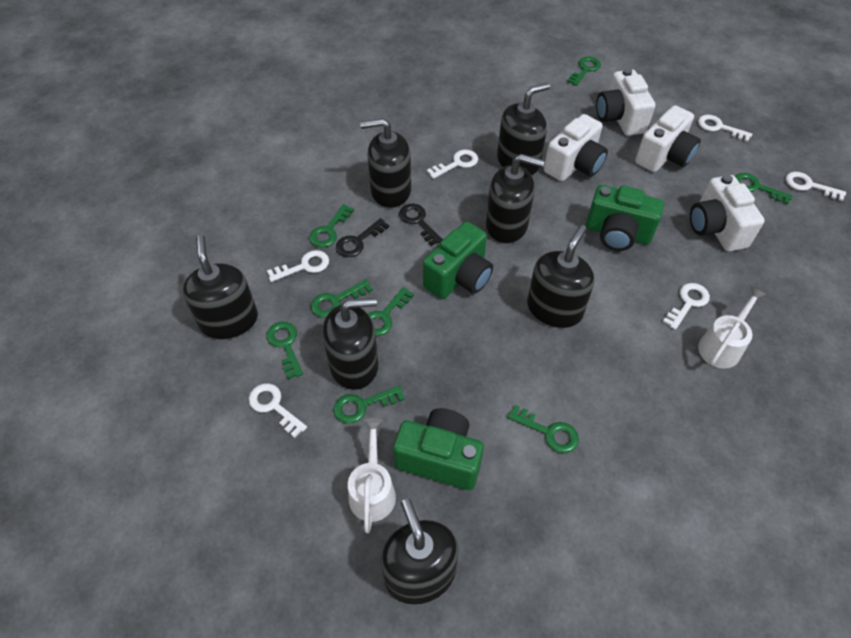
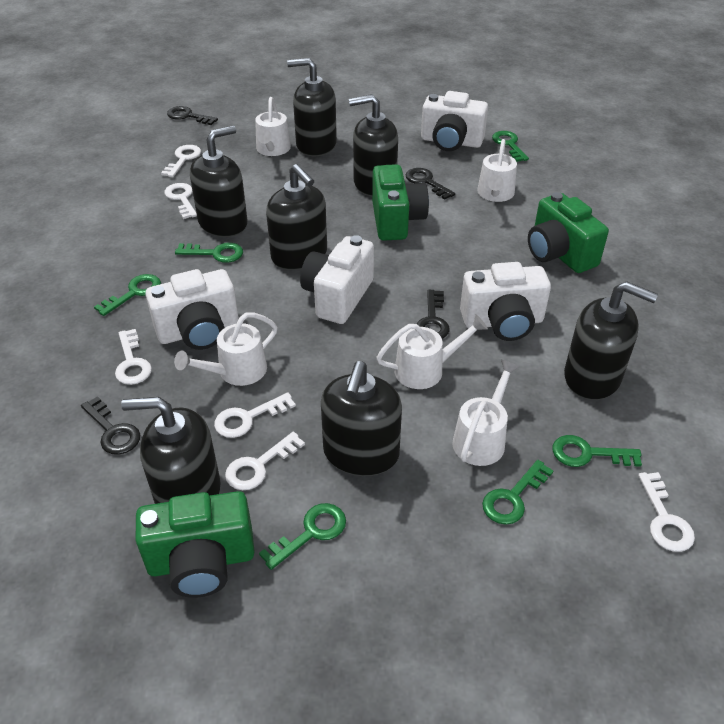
black key: [336,218,389,257] [399,204,443,246] = 2 -> [81,396,140,455] [167,106,218,125] [406,168,455,199] [417,290,450,339] = 4
green key: [266,322,303,379] [309,204,354,248] [311,279,373,318] [333,385,405,424] [368,287,414,336] [507,405,579,453] [567,57,601,86] [735,173,792,205] = 8 -> [94,274,161,316] [175,243,243,263] [259,503,346,570] [482,460,553,525] [492,131,529,162] [552,435,642,467] = 6
white watering can: [348,418,396,533] [698,287,767,369] = 2 -> [174,312,277,386] [255,97,291,156] [376,315,488,389] [452,360,520,466] [477,139,517,202] = 5

